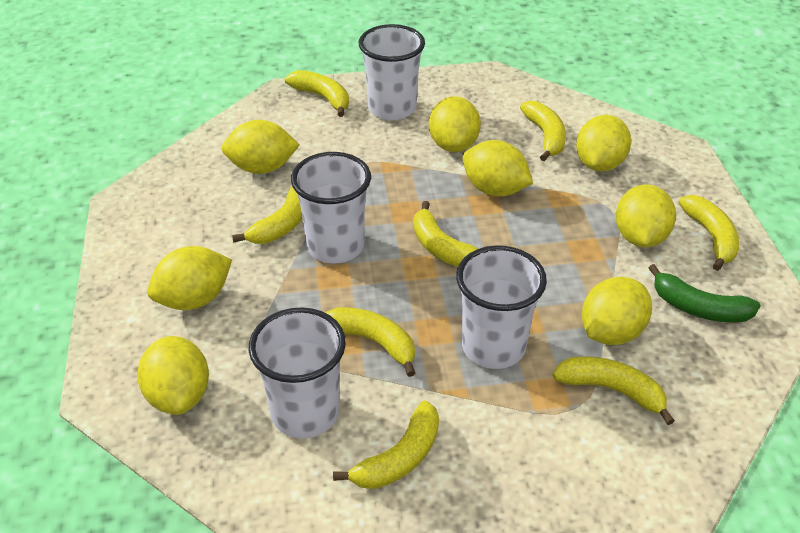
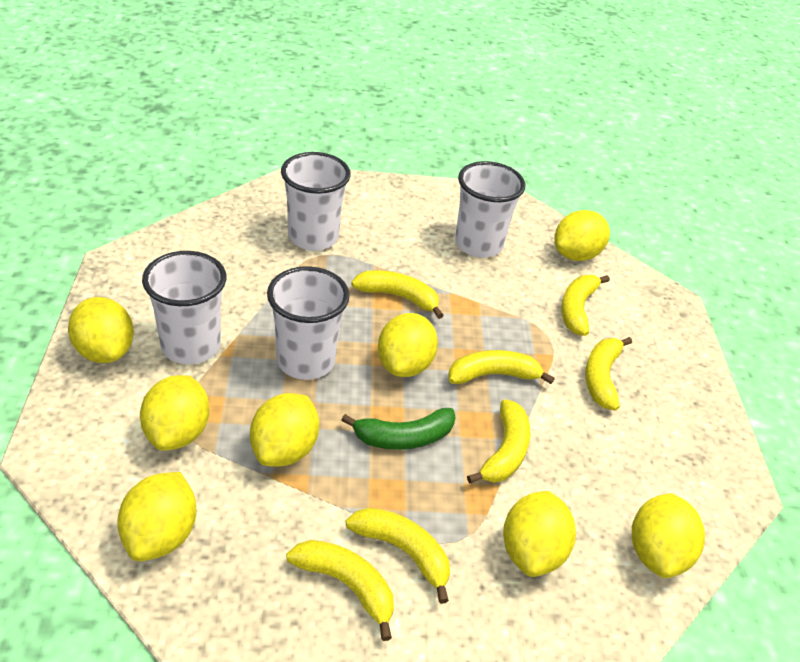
yellow banana: [232,185,303,244] [285,70,349,117] [326,307,415,377] [333,400,439,489] [413,201,479,267] [520,101,566,161] [552,356,675,425] [679,195,740,271] = 8 -> [286,540,394,641] [346,508,450,604] [351,270,444,319] [448,350,555,384] [467,399,531,484] [561,275,610,336] [585,337,632,410] = 7

